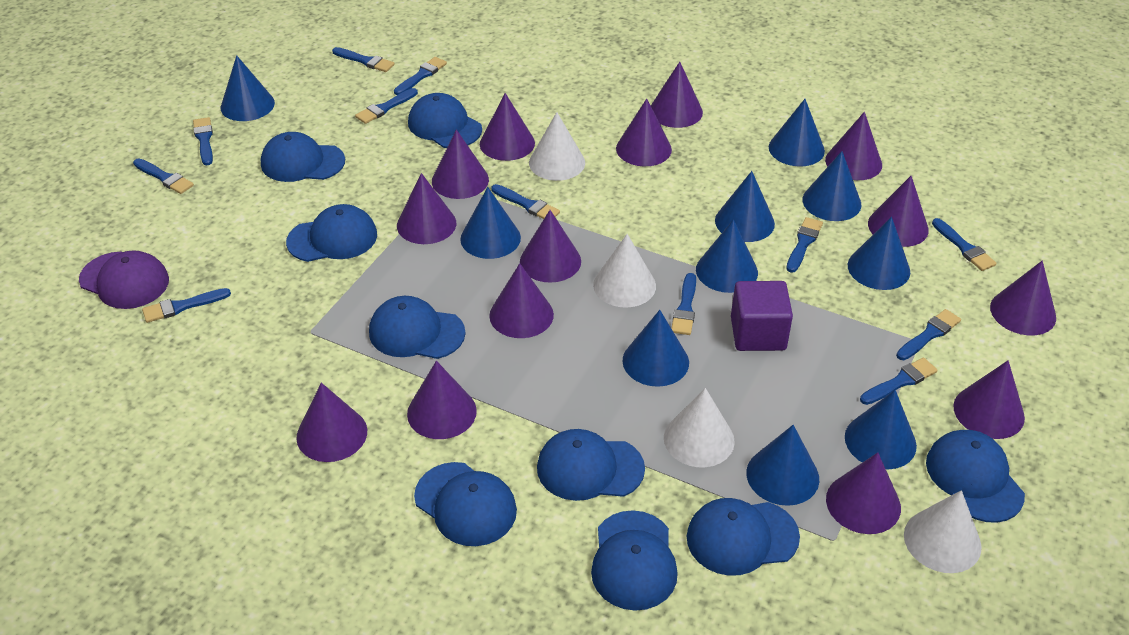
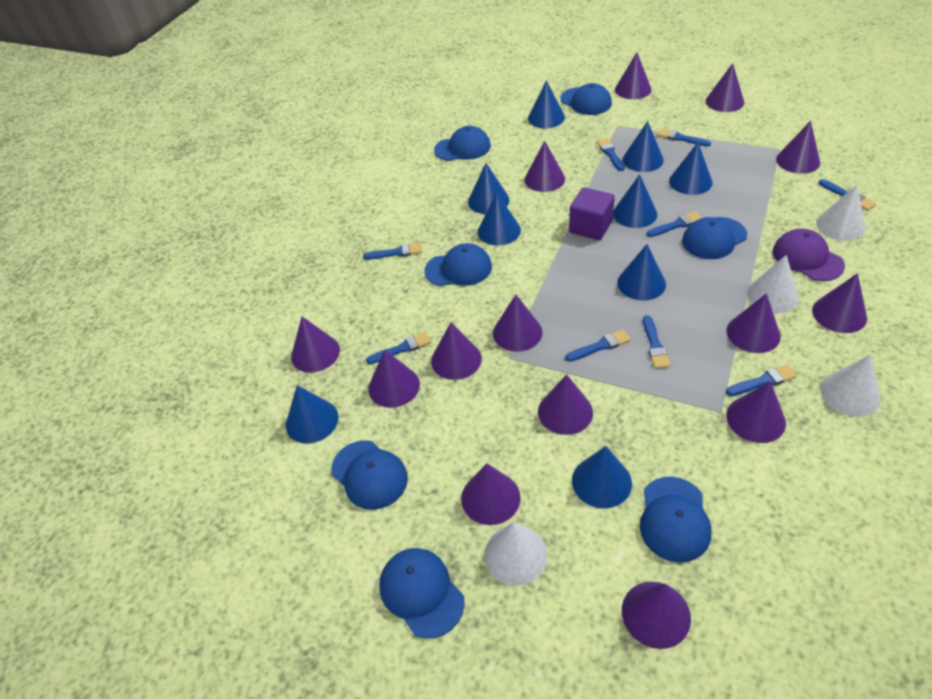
blue brush: [133,158,194,194] [142,288,231,323] [193,117,213,166] [332,47,394,72] [355,88,418,124] [394,57,447,95] [491,184,560,219] [671,273,696,335] [786,217,823,273] [860,358,937,405] [896,309,961,360] [932,218,997,271] = 12 -> [363,243,422,260] [366,332,431,364] [565,329,631,362] [597,138,625,171] [643,315,671,369] [647,211,702,237] [657,128,711,147] [726,364,797,396] [818,179,876,211] = 9
blue cap: [261,132,345,182] [286,204,377,262] [369,296,466,359] [408,93,482,148] [414,462,517,546] [537,429,645,501] [591,510,678,611] [687,498,800,576] [926,430,1025,523] = 9 -> [331,440,408,510] [379,548,465,639] [424,243,492,286] [434,126,491,161] [560,83,612,115] [640,477,712,563] [682,217,747,259] = 7
blue cone: [221,55,275,121] [460,187,521,259] [622,310,689,387] [696,219,758,293] [715,171,775,242] [746,425,819,506] [769,99,825,166] [802,151,861,221] [845,390,917,469] [848,217,910,290] = 10 -> [286,385,339,444] [468,163,510,214] [478,193,521,246] [528,80,565,128] [572,446,632,509] [613,174,657,228] [617,244,666,301] [623,121,664,172] [669,142,713,195] = 9

